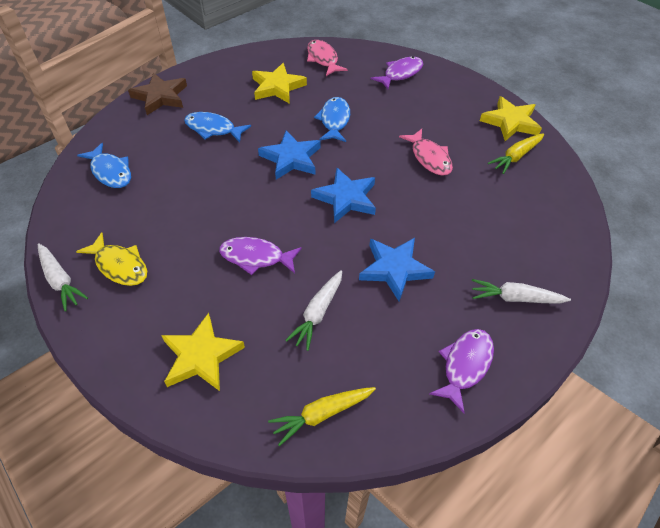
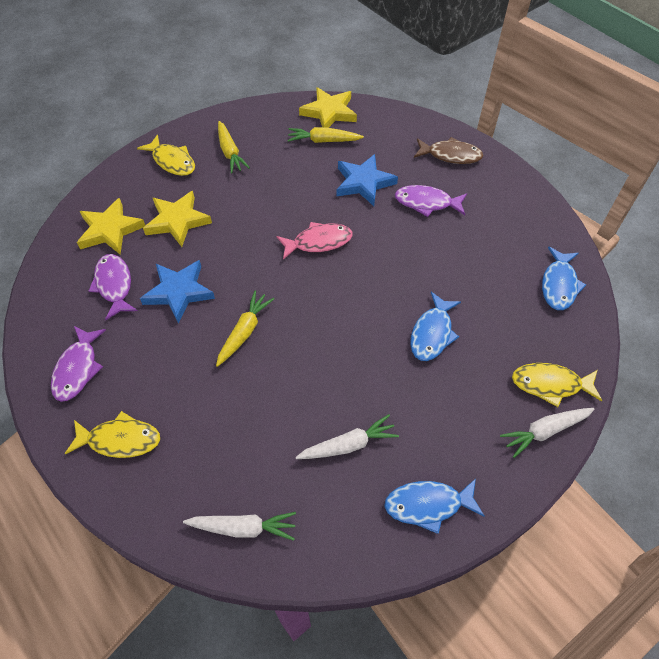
blue star: [258,130,320,180] [311,168,376,223] [359,238,435,301] = 3 -> [140,260,215,323] [337,154,398,206] = 2
brown fish: none = 0 -> [414,137,484,164] = 1
brown star: [128,73,187,115] = 1 -> none = 0
pink fish: [307,40,348,76] [399,129,453,176] = 2 -> [276,222,353,260] = 1
yellow carrot: [268,387,376,446] [488,133,544,174] = 2 -> [216,291,274,367] [218,121,250,173] [288,127,364,143] = 3
yellow fish: [76,232,147,286] = 1 -> [65,411,160,458] [137,135,195,176] [512,363,602,407] = 3

